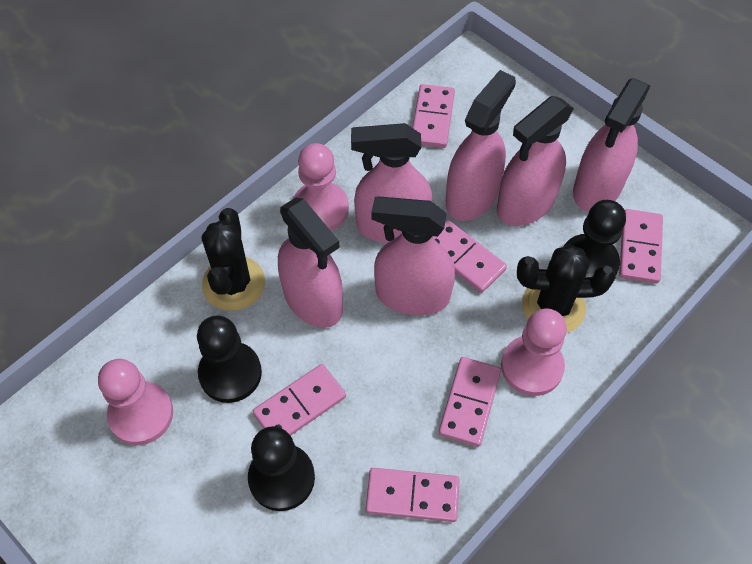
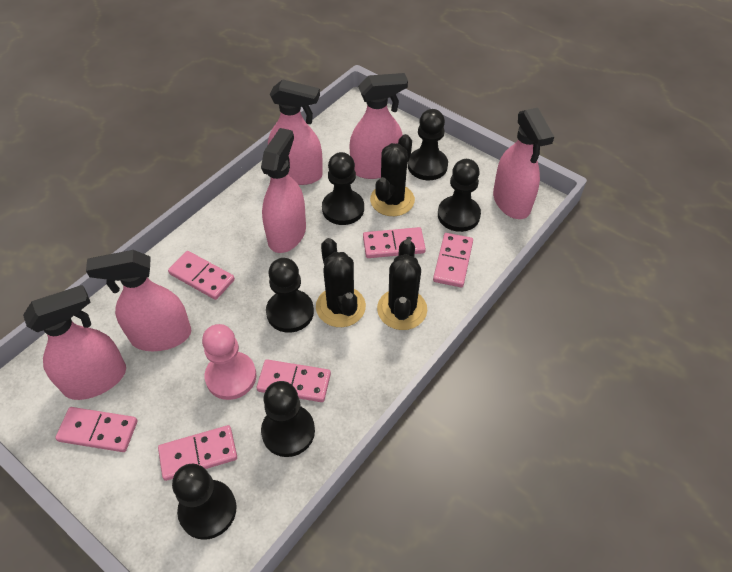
black cactus: [202,208,265,311] [517,245,616,333] = 2 -> [316,238,366,327] [370,134,415,216] [377,239,427,330] = 3
black pawn: [197,315,262,403] [248,426,315,511] [563,200,626,277] = 3 -> [172,464,237,540] [261,381,315,457] [266,258,314,333] [322,152,364,225] [408,109,448,180] [438,159,481,232] = 6
pink pawn: [98,359,173,445] [293,143,349,231] [501,308,567,396] = 3 -> [202,324,256,400] = 1

